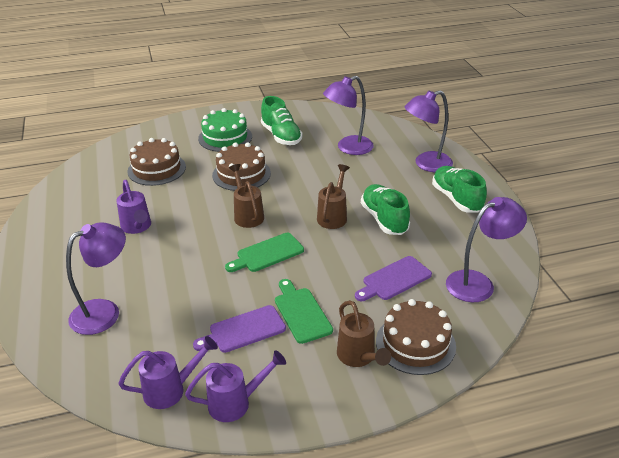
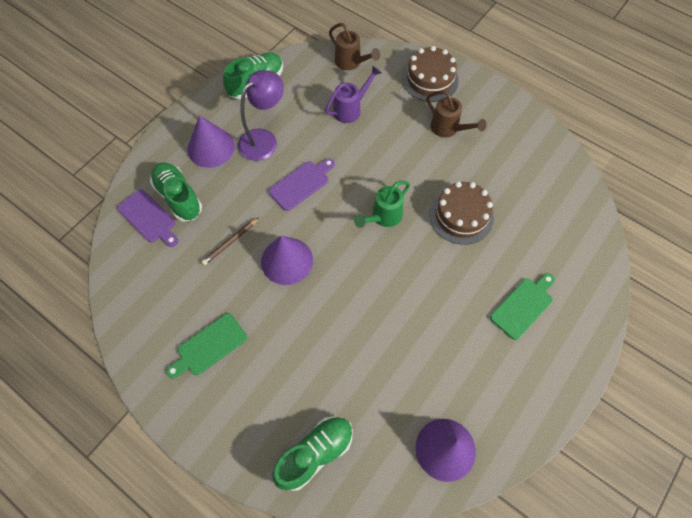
brown cake: [127,138,186,186] [212,142,271,191] [376,299,456,375] = 3 -> [402,46,459,102] [430,181,494,245] = 2
brown pencil: none = 0 -> [201,218,259,265] = 1
brown watering can: [229,164,264,228] [317,164,350,229] [337,300,391,367] = 3 -> [329,23,381,70] [426,90,487,137] = 2
green cake: [198,108,252,152] = 1 -> none = 0
green watering can: none = 0 -> [354,181,410,228] = 1
purple cone: none = 0 -> [188,115,235,168] [261,236,313,285] [415,419,476,482] = 3
purple lamp: [66,222,126,335] [323,76,374,155] [405,90,453,172] [446,197,527,302] = 4 -> [238,70,284,161] = 1
purple watering can: [116,180,151,234] [118,336,218,409] [185,350,286,422] = 3 -> [325,66,381,123] = 1

